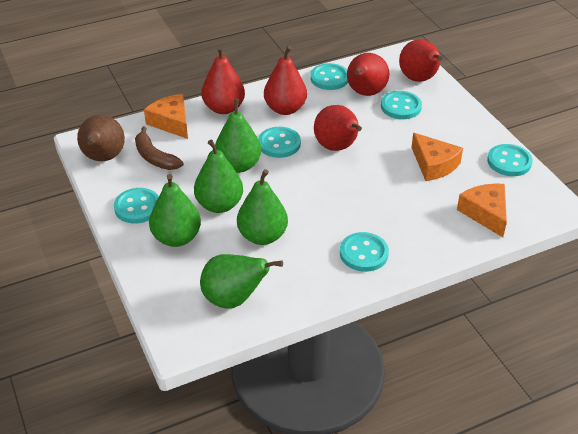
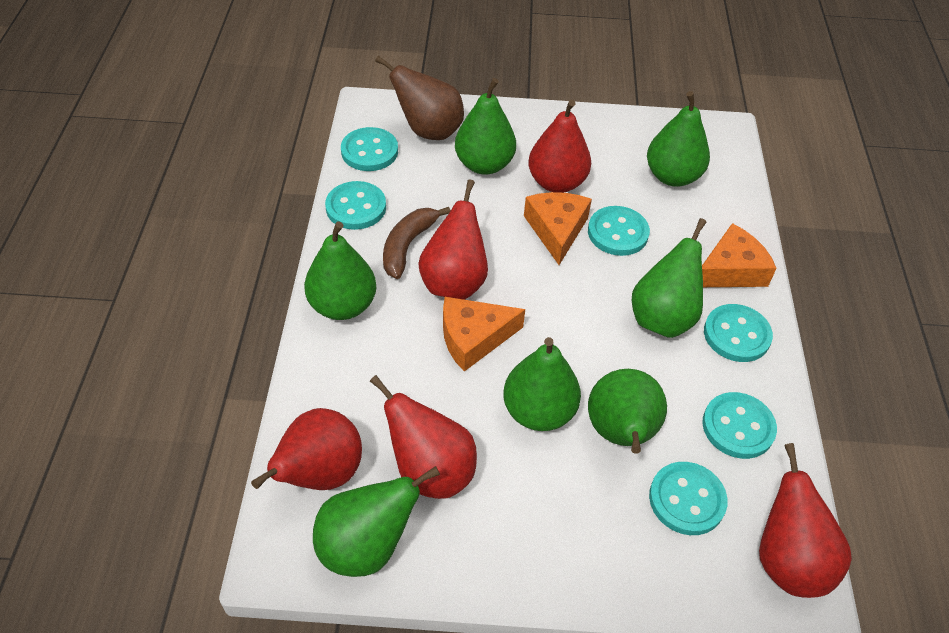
green pear: [149,174,201,247] [194,140,243,213] [200,254,283,309] [215,99,261,173] [237,169,288,245] = 5 -> [304,221,376,320] [313,466,440,577] [455,78,516,175] [503,337,581,431] [588,369,667,453] [632,218,707,338] [647,91,710,187] = 7

